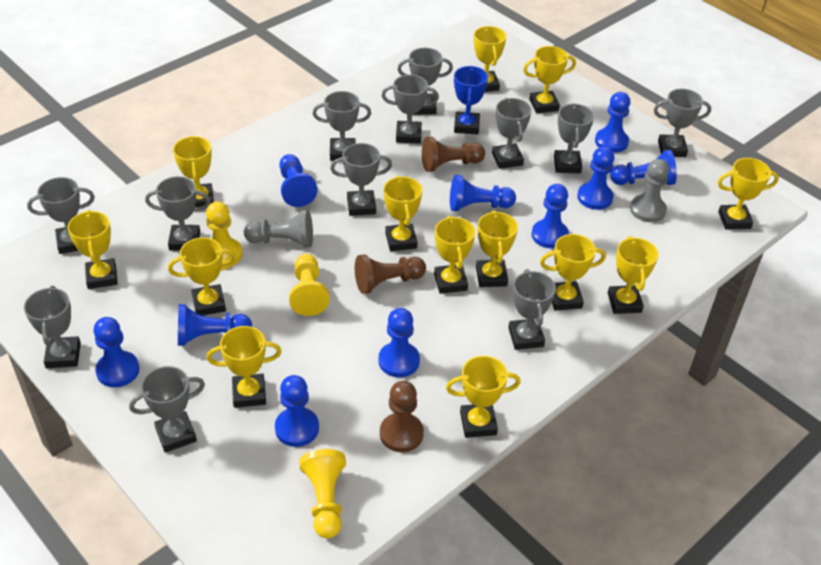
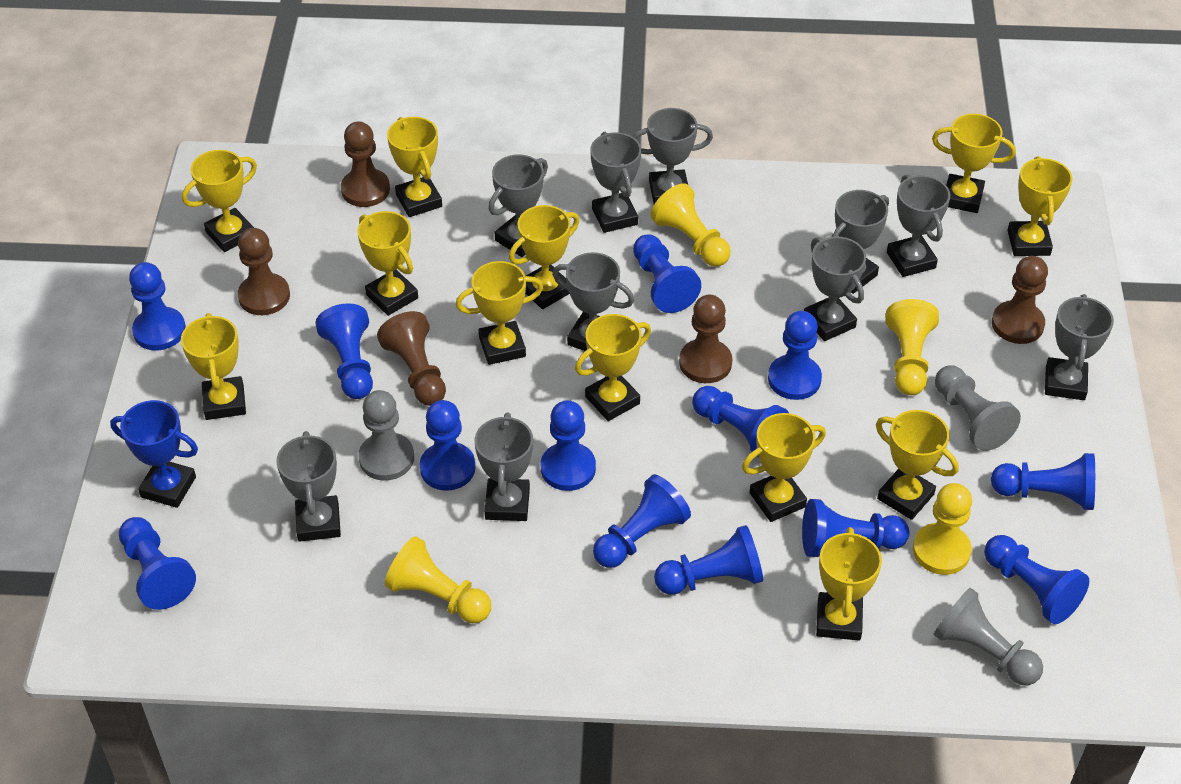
blue pawn: [93,317,140,387] [178,304,252,346] [275,375,319,447] [279,154,318,207] [379,308,420,377] [450,175,516,211] [531,184,569,248] [577,147,614,210] [595,92,630,153] [610,150,677,185] = 10 -> [119,517,196,610] [129,262,186,350] [315,303,373,399] [420,400,475,491] [541,400,596,491] [593,474,691,568] [633,234,701,313] [654,525,763,595] [692,386,789,457] [768,311,822,400] [802,499,910,557] [984,535,1089,624] [991,453,1095,510] = 13
brown pawn: [355,254,426,294] [380,381,424,452] [422,137,485,172] = 3 -> [238,228,290,315] [341,121,390,207] [377,311,446,406] [679,295,732,383] [992,256,1048,344] = 5
grey pawn: [244,210,313,248] [630,159,670,222] = 2 -> [358,390,414,481] [934,588,1043,686] [935,366,1021,451] = 3
grey trophy: [24,286,81,368] [27,177,95,254] [129,366,205,453] [145,176,211,251] [313,91,371,161] [330,143,392,216] [381,75,439,144] [397,48,453,115] [492,98,531,169] [508,269,556,350] [554,103,594,173] [654,89,711,157] = 12 -> [276,431,341,542] [475,413,533,521] [489,154,548,257] [552,252,634,351] [590,132,641,233] [632,108,713,204] [804,237,866,341] [831,190,889,294] [887,174,950,277] [1045,294,1114,400] = 10
yellow pawn: [206,202,242,266] [289,254,330,316] [299,449,346,538] = 3 -> [385,536,491,623] [650,183,731,267] [885,299,939,395] [913,483,972,575] = 4
yellow trophy: [67,210,118,289] [168,237,237,316] [173,136,214,207] [207,326,282,408] [383,176,422,251] [434,216,475,294] [446,356,521,438] [474,26,506,92] [476,210,518,287] [523,46,576,113] [540,234,606,311] [608,236,659,314] [718,158,779,229] = 13 -> [181,313,246,420] [182,150,257,252] [357,211,418,316] [387,117,442,217] [456,261,543,365] [509,205,579,309] [575,314,651,421] [742,413,826,522] [816,527,882,641] [876,410,959,520] [932,114,1016,213] [1007,156,1073,256] = 12

